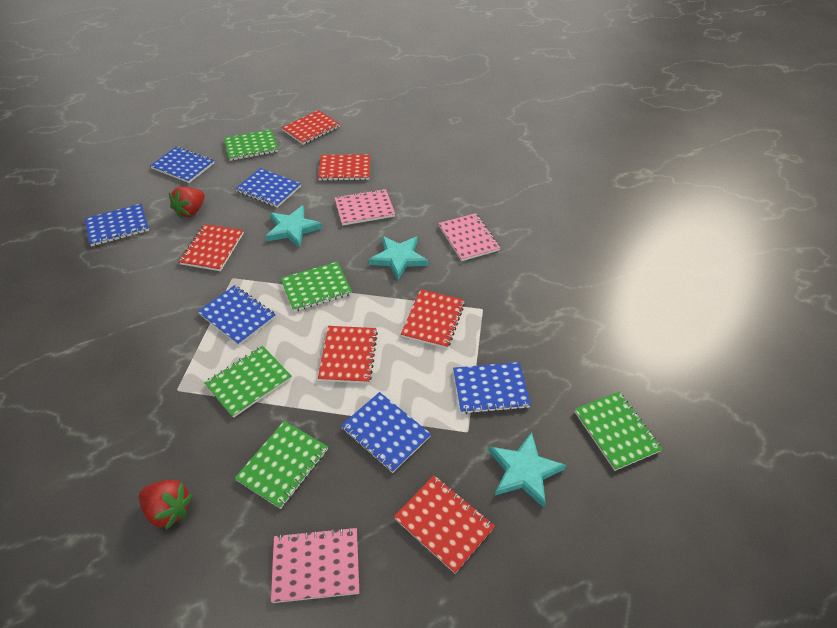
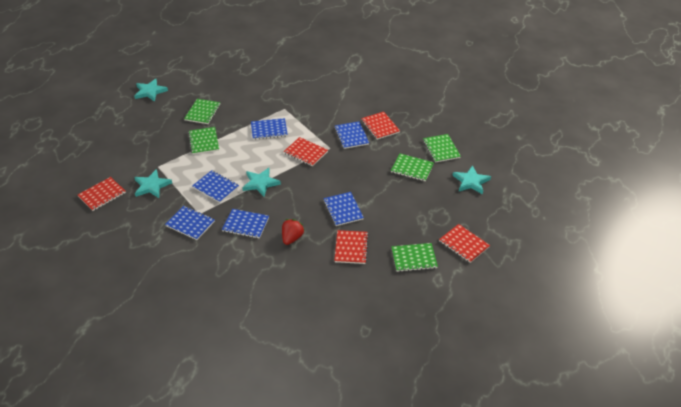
pink notebook: [271,527,359,603] [335,189,395,226] [438,213,501,261] = 3 -> none = 0
red notebook: [179,224,244,271] [281,110,340,145] [318,154,370,181] [318,326,378,383] [394,475,495,574] [401,289,465,348] = 6 -> [78,177,126,211] [284,137,328,166] [334,230,368,264] [361,112,400,140] [439,224,490,263] = 5
red strawberry: [139,480,193,530] [169,187,205,218] = 2 -> [282,219,305,245] = 1
turquoise star: [266,205,323,248] [368,236,429,280] [489,432,566,508] = 3 -> [134,79,168,102] [134,169,172,198] [242,168,281,197] [452,165,491,194] = 4

